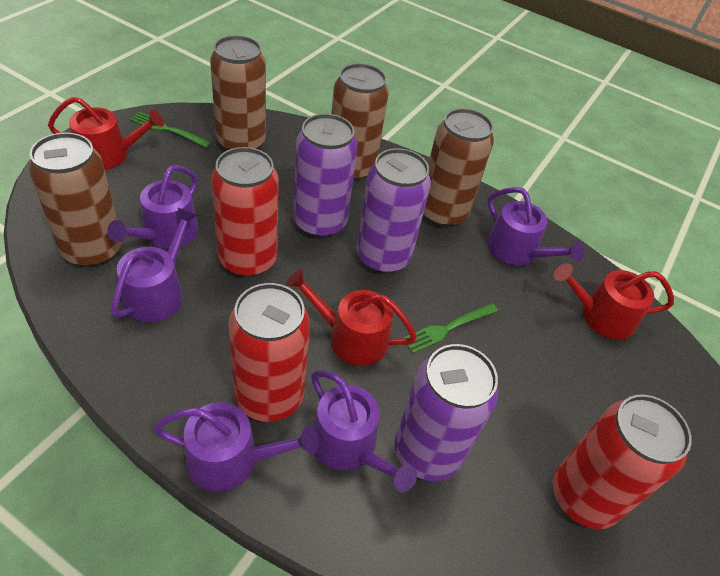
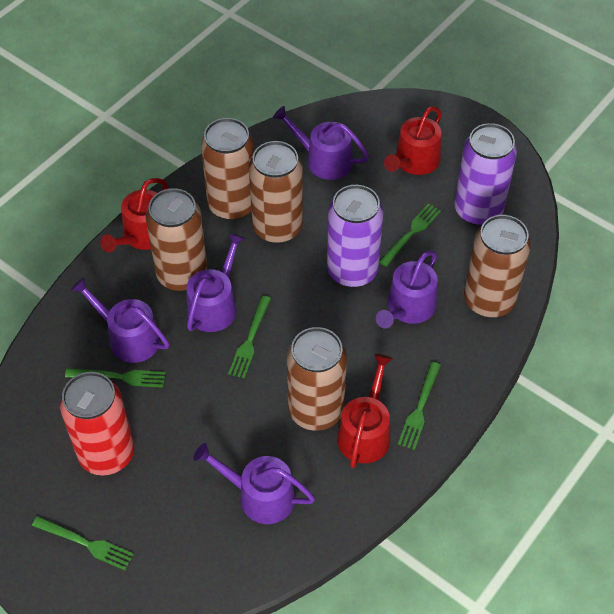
brown can: [29,132,122,268] [210,35,266,150] [331,63,389,181] [423,108,494,228] = 4 -> [146,188,208,291] [201,118,254,220] [249,141,303,244] [287,327,347,431] [464,215,531,318] = 5
green fork: [130,112,211,148] [402,303,498,354] = 2 -> [32,516,134,570] [65,368,166,388] [228,296,271,379] [379,203,441,267] [398,362,441,450] = 5
purple can: [293,114,358,238] [357,148,431,274] [394,344,498,481] = 3 -> [327,185,383,288] [454,123,517,226] = 2
red can: [211,147,279,277] [229,283,310,422] [553,394,692,529] = 3 -> [60,372,134,475] = 1

